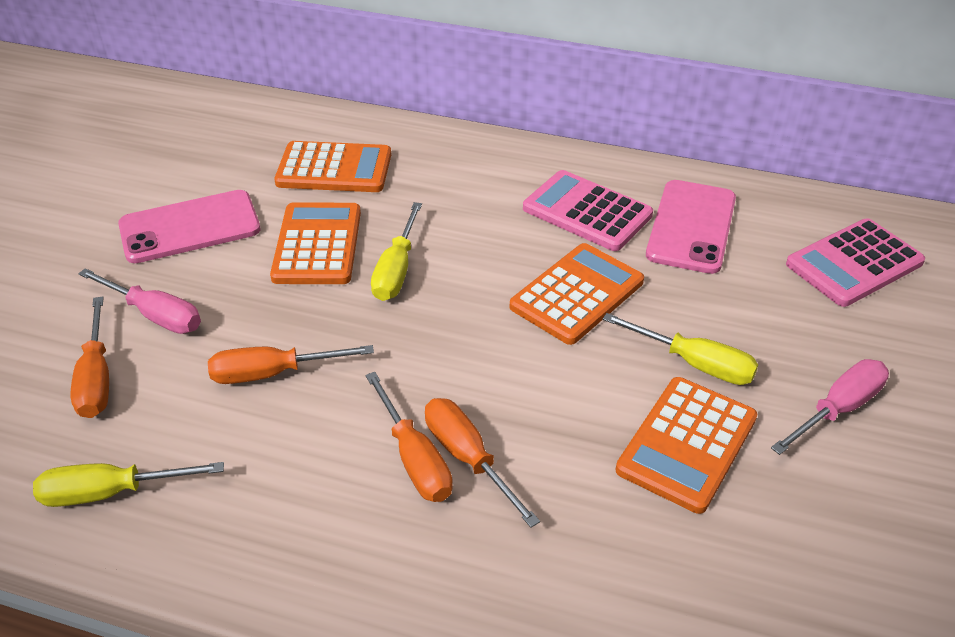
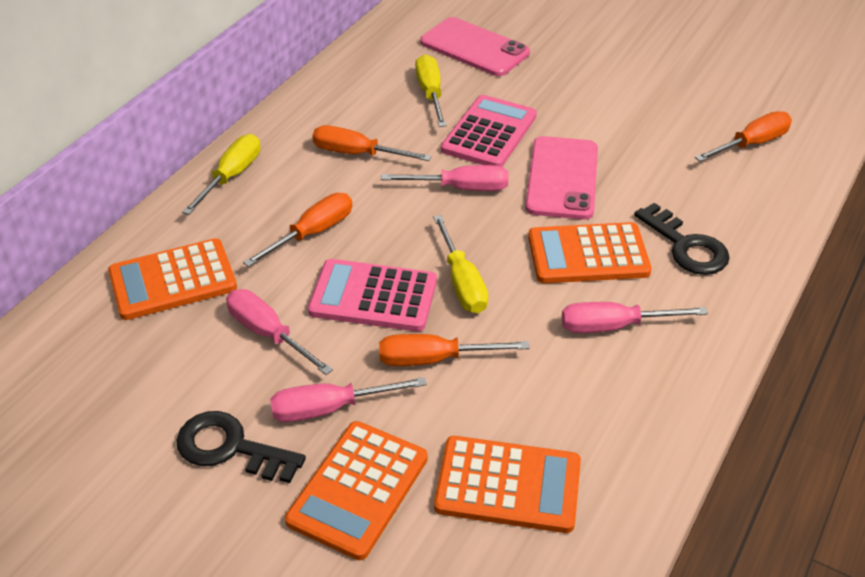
black key: none = 0 -> [176,411,306,483] [634,203,730,275] = 2
pink screwdriver: [78,268,201,334] [771,359,889,455] = 2 -> [226,289,333,375] [270,377,427,422] [381,165,508,191] [562,302,708,333] = 4

